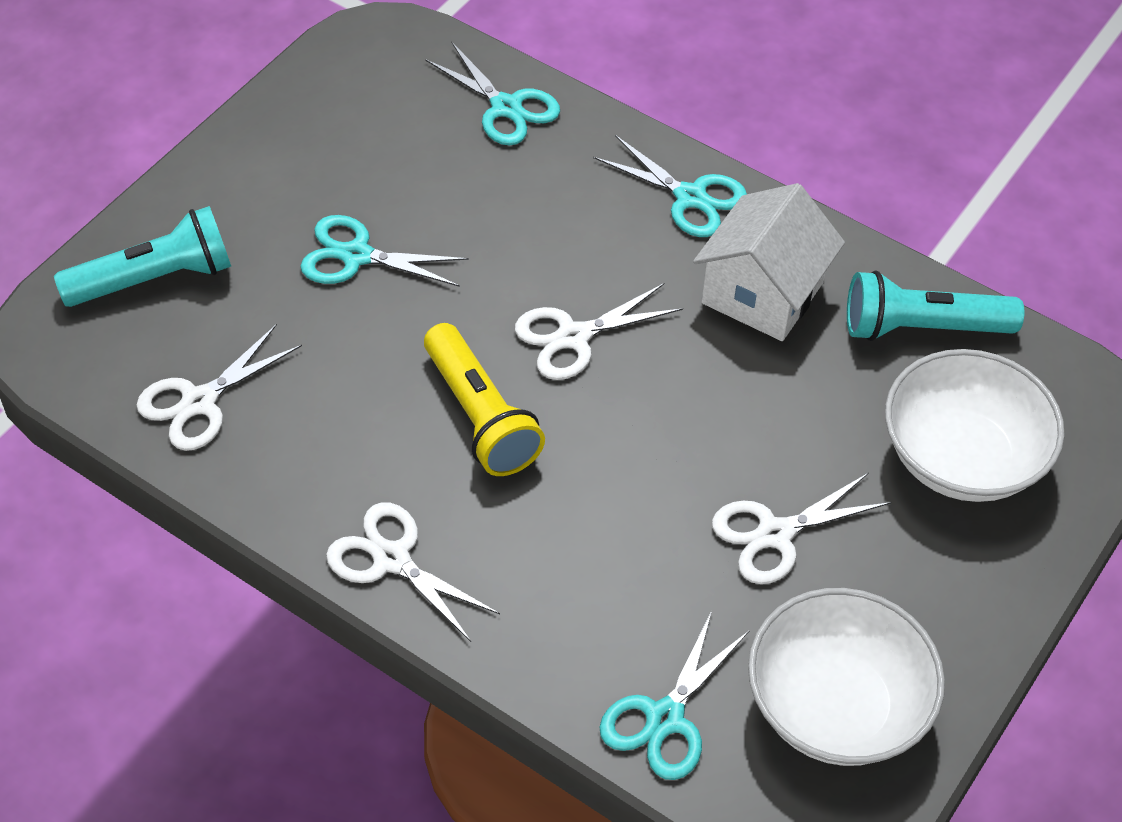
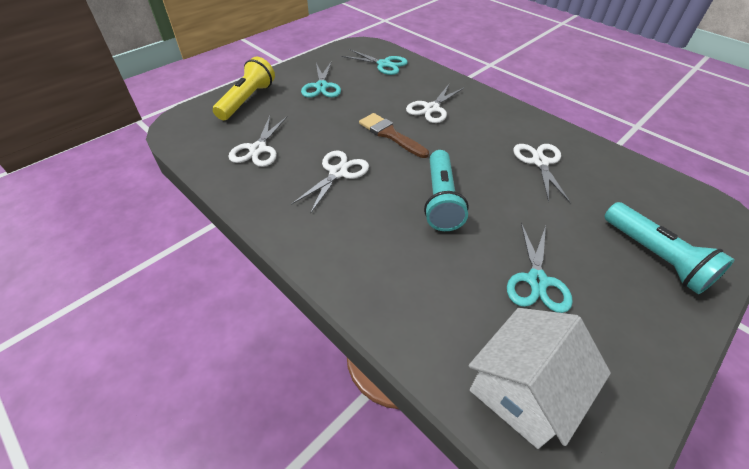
brown brush: none = 0 -> [359,113,429,158] = 1
turquoise scissors: [300,215,469,287] [425,42,560,145] [593,135,747,237] [599,611,750,780] = 4 -> [301,62,341,98] [341,49,408,75] [507,223,573,313] = 3
white bowl: [748,588,945,766] [885,349,1065,502] = 2 -> none = 0

